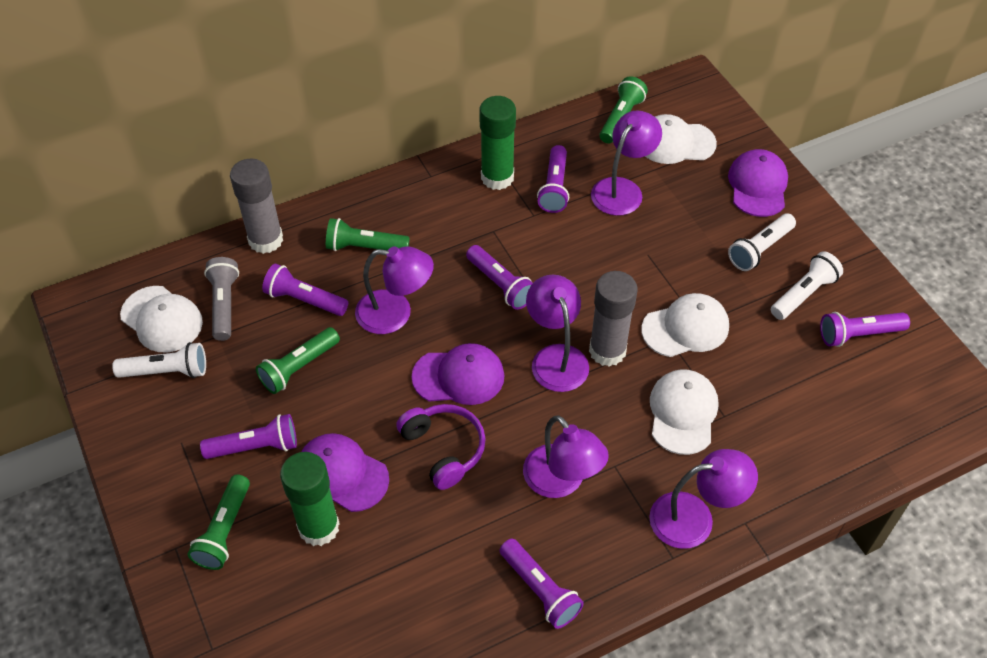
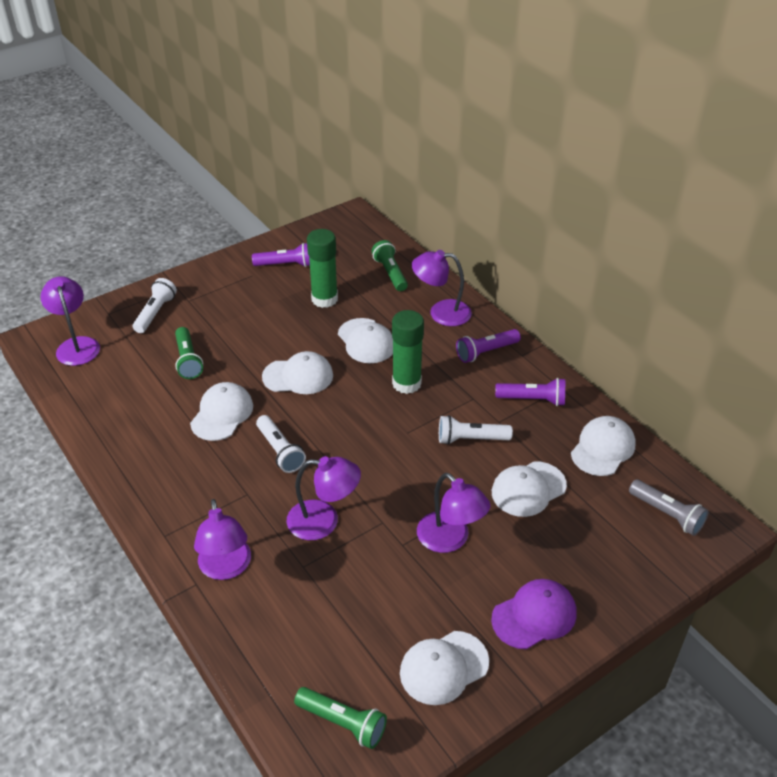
green flashlight: [188,474,250,570] [256,327,340,394] [326,218,410,251] [600,76,648,144] = 4 -> [175,327,203,379] [294,687,387,749] [371,240,408,291] = 3
grey glue stick: [230,159,283,254] [589,271,638,367] = 2 -> none = 0
purple cap: [301,433,389,512] [412,343,504,405] [728,149,788,217] = 3 -> [491,579,576,649] = 1
purple flashlight: [200,414,297,459] [262,263,348,316] [466,245,533,310] [499,539,584,629] [537,145,569,213] [820,312,910,347] = 6 -> [252,243,310,267] [456,329,521,363] [495,378,565,406] = 3
purple headphones: [396,404,486,490] = 1 -> none = 0
white cap: [120,286,203,352] [641,293,729,357] [645,114,717,164] [650,369,718,455] = 4 -> [190,382,253,441] [262,351,333,394] [338,318,393,363] [400,631,489,705] [492,461,567,517] [571,416,636,476] = 6

